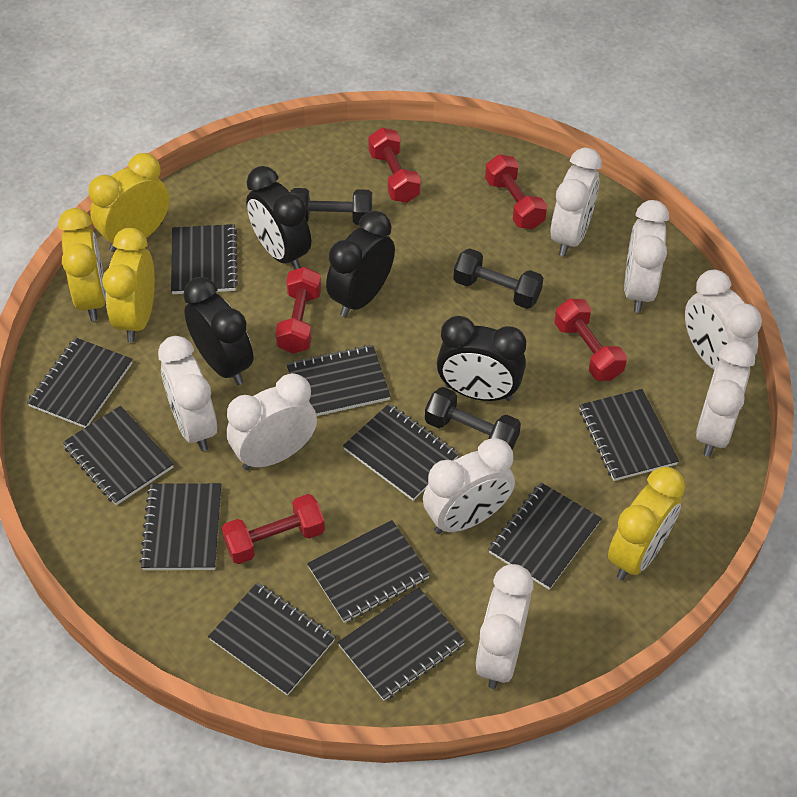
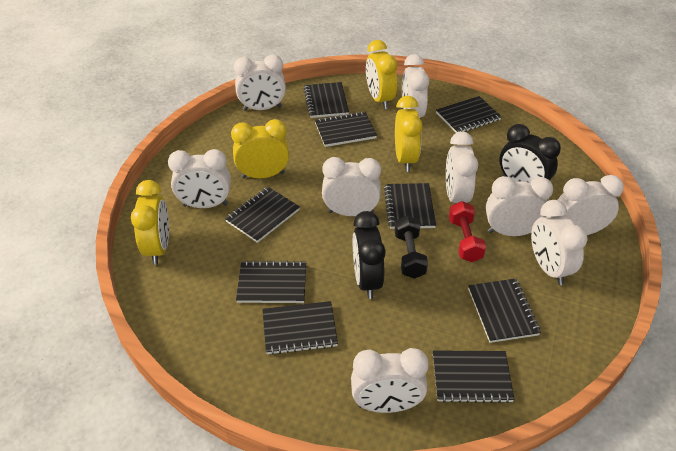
black clock: [183,277,253,385] [246,166,311,270] [326,211,395,317] [437,316,526,401] = 4 -> [353,211,386,299] [499,124,561,183] = 2
black dumbbell: [290,188,372,225] [425,387,521,449] [453,248,543,309] = 3 -> [395,215,428,279] = 1
black notebook: [27,337,133,428] [62,406,174,505] [139,483,222,570] [171,224,238,294] [208,583,336,696] [287,345,391,416] [307,520,430,623] [338,587,465,701] [343,404,459,501] [488,482,602,590] [579,389,679,481] = 11 -> [225,187,300,243] [236,260,306,303] [262,301,338,355] [304,82,349,118] [315,111,377,147] [384,183,436,229] [433,350,515,403] [436,96,502,133] [468,279,541,343] = 9
red dumbbell: [222,494,325,564] [275,267,321,354] [368,128,421,203] [485,154,547,229] [554,298,627,381] = 5 -> [449,201,486,262] = 1
white clock: [158,336,217,451] [227,373,317,470] [423,438,515,534] [475,564,533,689] [551,148,602,256] [624,200,669,313] [685,270,762,370] [696,341,755,457] = 8 -> [168,149,231,208] [234,54,286,111] [322,157,381,216] [351,348,429,413] [402,54,429,118] [446,132,478,203] [486,176,553,236] [531,200,588,285] [558,175,624,235] = 9

